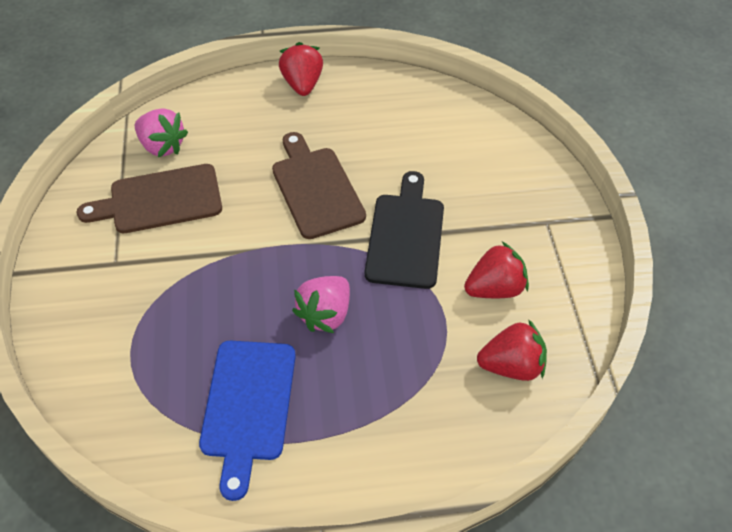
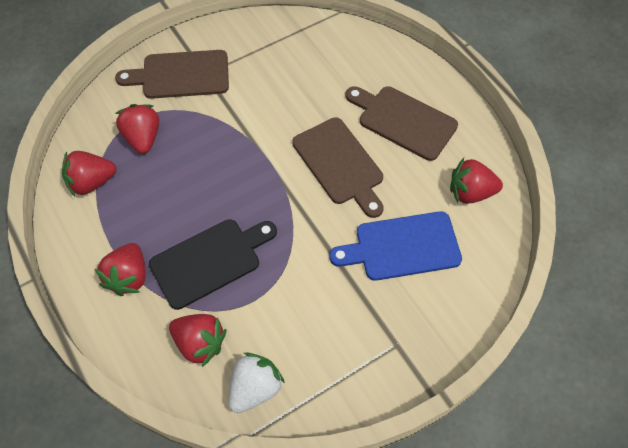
brown cutting board: [76,164,222,233] [272,132,366,239] = 2 -> [115,50,229,99] [292,117,384,218] [345,86,458,161] = 3
pink strawberry: [135,108,188,157] [292,276,350,333] = 2 -> none = 0
red strawberry: [279,42,323,96] [464,241,529,298] [477,319,547,381] = 3 -> [62,151,116,197] [95,243,146,296] [115,104,159,154] [169,314,226,367] [450,158,503,204] = 5
white strawberry: none = 0 -> [229,353,285,413] = 1

